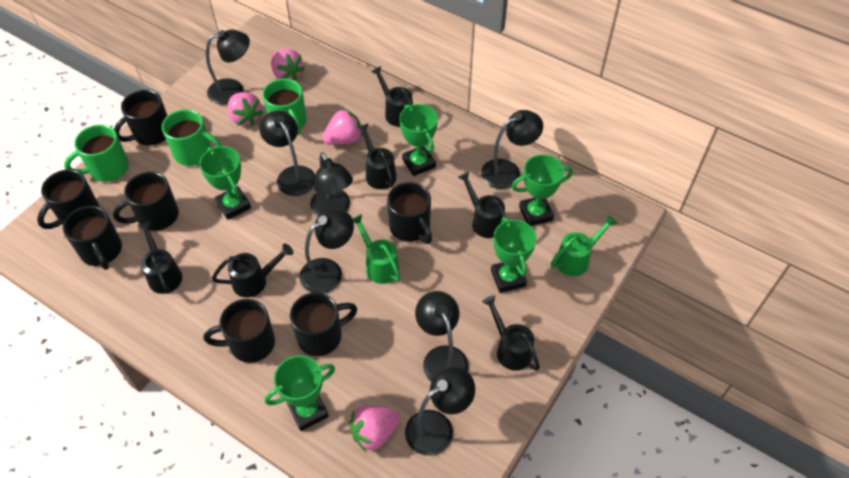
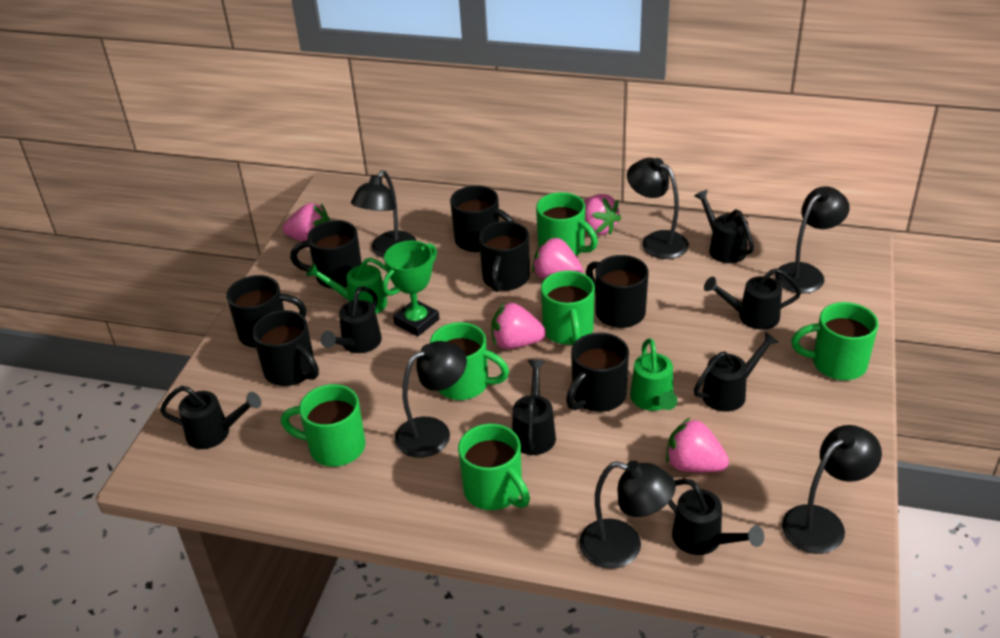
black lamp: [206,30,250,105] [259,111,315,196] [300,209,354,294] [310,152,353,216] [405,366,475,456] [415,291,469,382] [481,110,543,189] = 7 -> [351,170,416,258] [395,341,467,458] [579,461,676,569] [627,158,689,259] [775,186,850,293] [782,425,882,554] = 6
black watering can: [137,221,182,294] [212,243,293,298] [357,123,397,189] [371,66,413,127] [457,171,506,238] [482,295,540,371] = 6 -> [160,386,261,449] [320,286,382,353] [512,360,556,455] [668,479,764,555] [694,189,754,263] [694,331,778,412] [704,268,801,330] = 7
green mug: [64,124,129,182] [162,109,222,166] [263,79,307,135] = 3 -> [281,384,365,467] [430,322,509,400] [458,424,530,510] [536,192,598,256] [541,271,595,346] [791,302,878,380] = 6
green trophy: [199,146,251,220] [264,355,335,431] [399,104,438,176] [491,217,536,293] [512,154,573,226] = 5 -> [382,241,439,336] = 1
pink strawberry: [228,92,263,126] [271,49,305,81] [322,108,363,145] [349,405,400,453] = 4 -> [283,203,330,241] [491,303,546,349] [532,237,583,279] [583,194,621,235] [666,417,729,472] = 5

